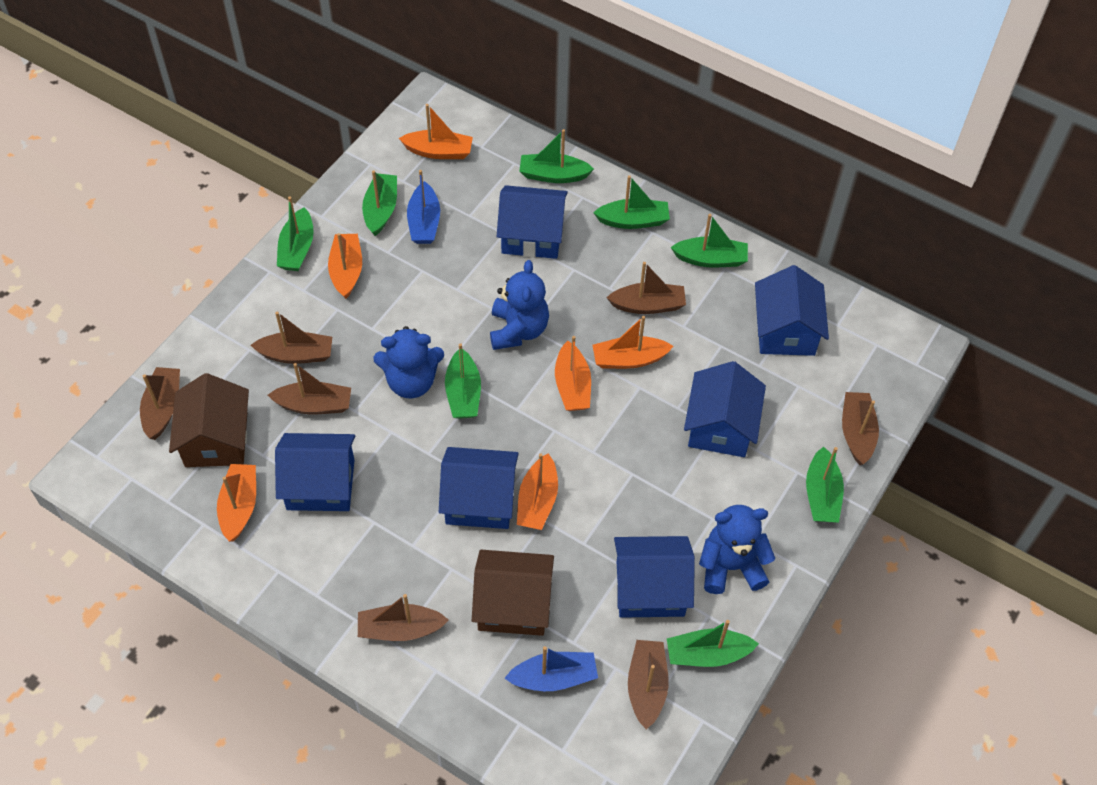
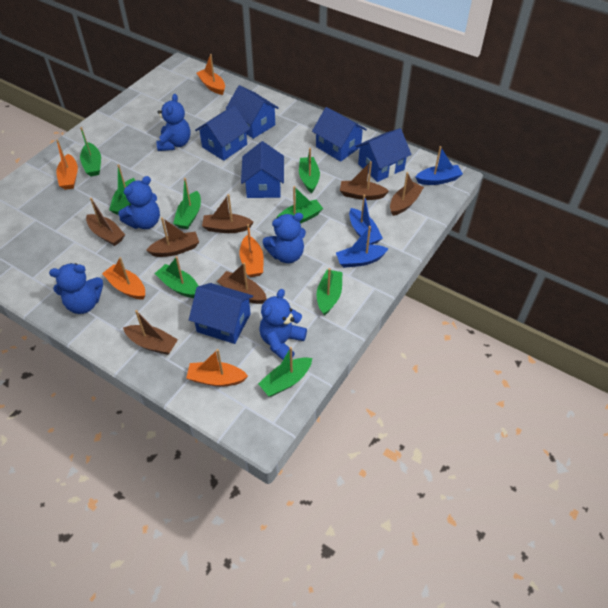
blue boat: [407,170,440,244] [505,646,598,691] = 2 -> [336,226,389,268] [349,195,383,245] [415,146,463,185] = 3
blue teddy bear: [373,326,444,398] [490,260,549,350] [699,505,775,594] = 3 -> [49,263,103,314] [118,176,160,229] [156,94,190,151] [259,289,307,360] [262,213,306,263] = 5
brown house: [169,373,249,467] [472,550,554,636] = 2 -> none = 0
orange boat: [217,464,256,542] [328,233,362,299] [399,104,473,159] [517,454,558,530] [555,336,591,411] [592,316,674,369] = 6 -> [56,140,78,190] [102,257,145,300] [186,349,248,387] [197,54,225,95] [240,224,264,277] = 5

